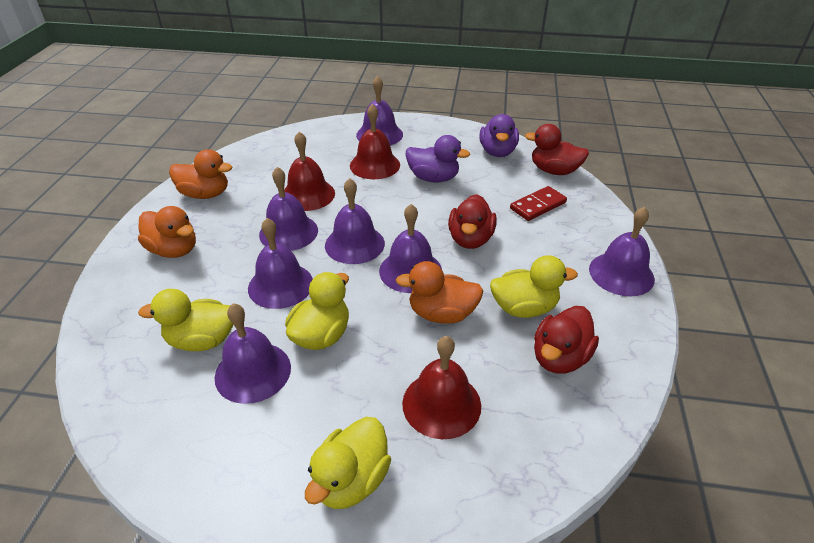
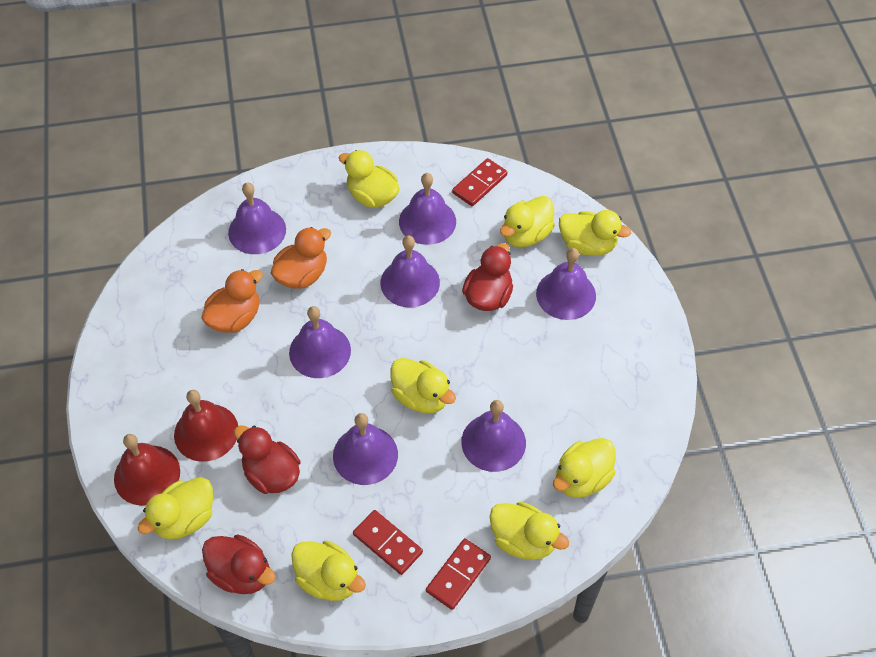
orange duck: [138,206,196,258] [169,149,232,199] [396,261,484,324] = 3 -> [201,269,263,333] [271,227,331,289] = 2
purple duck: [406,135,470,182] [479,114,519,157] = 2 -> none = 0
red bell: [284,131,335,211] [350,104,400,179] [402,336,481,439] = 3 -> [114,434,180,506] [174,390,238,462] = 2
red domino: [510,186,567,221] = 1 -> [353,510,423,575] [426,538,491,610] [452,158,507,206] = 3
yellow duck: [138,289,233,351] [285,272,349,350] [305,417,391,509] [490,255,578,318] = 4 -> [138,477,213,540] [291,541,366,601] [339,150,400,208] [391,358,456,414] [490,502,569,560] [500,196,555,247] [553,438,616,498] [559,210,631,256] = 8

